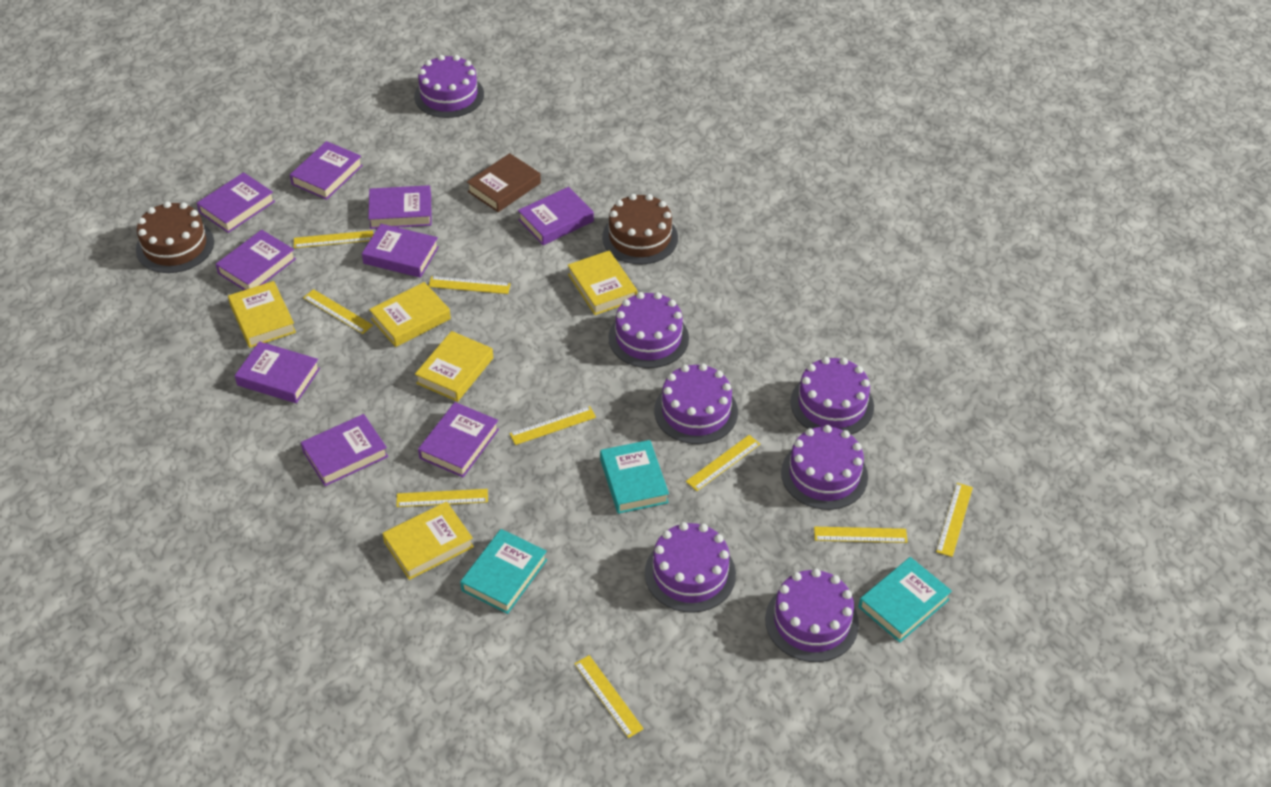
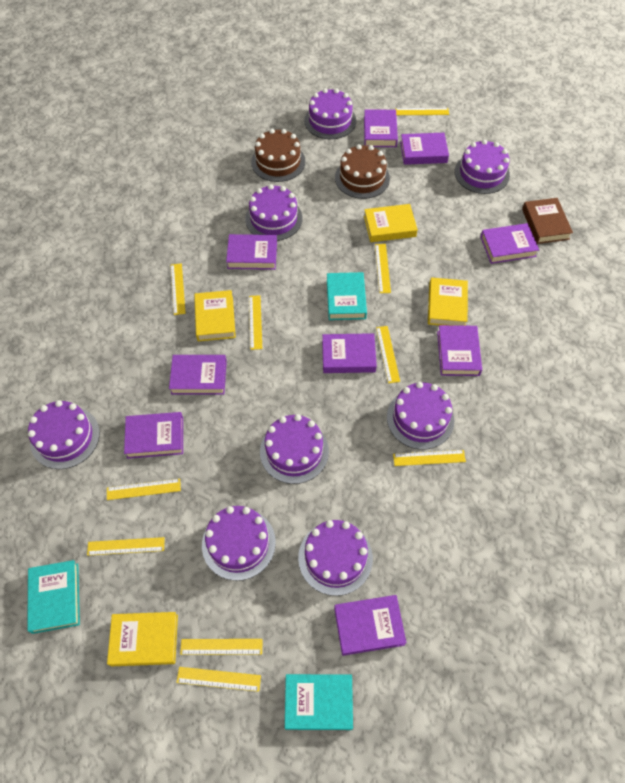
purple cake: [414,55,484,118] [608,292,689,368] [645,522,736,613] [654,363,738,444] [765,568,859,662] [781,425,868,510] [790,357,874,435] = 7 -> [28,400,100,469] [202,506,276,581] [245,184,303,241] [260,414,329,484] [298,520,373,596] [304,88,356,139] [387,382,454,450] [455,139,510,194] = 8
yellow book: [228,281,296,348] [369,282,451,347] [382,501,474,580] [415,331,493,402] [568,251,637,315] = 5 -> [107,612,178,666] [194,290,236,341] [364,204,418,242] [428,277,468,326] = 4
yellow ruler: [294,230,373,248] [303,289,373,334] [396,489,488,507] [429,276,511,294] [510,406,596,445] [574,655,644,738] [686,435,760,491] [814,527,907,543] [936,483,973,557] = 9 -> [87,537,165,556] [107,479,181,500] [171,263,186,315] [176,667,261,692] [180,639,263,655] [249,295,262,350] [375,244,391,293] [376,326,400,383] [393,450,466,466] [395,108,449,115] = 10

